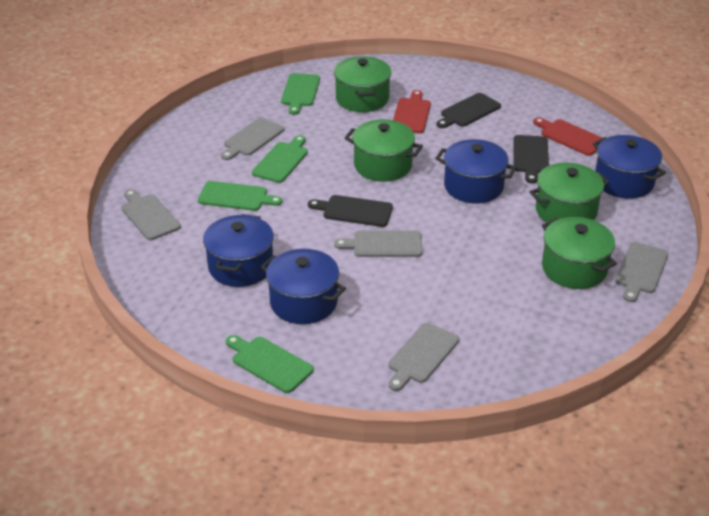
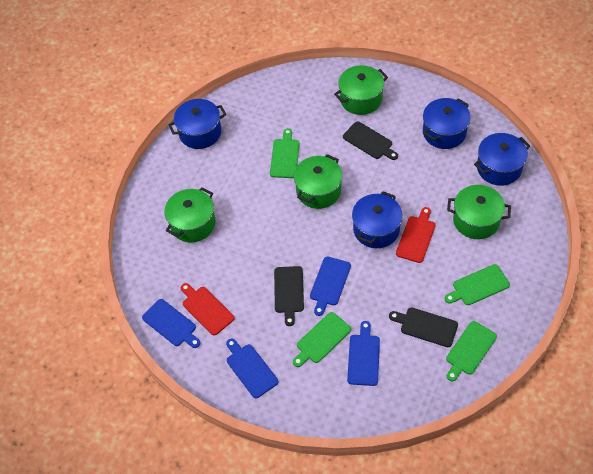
blue cutting board: none = 0 -> [142,299,200,348] [226,338,278,398] [310,256,351,316] [347,321,380,386] = 4
grey cutting board: [121,189,181,240] [221,118,284,160] [334,231,423,257] [388,323,459,391] [615,242,669,302] = 5 -> none = 0

